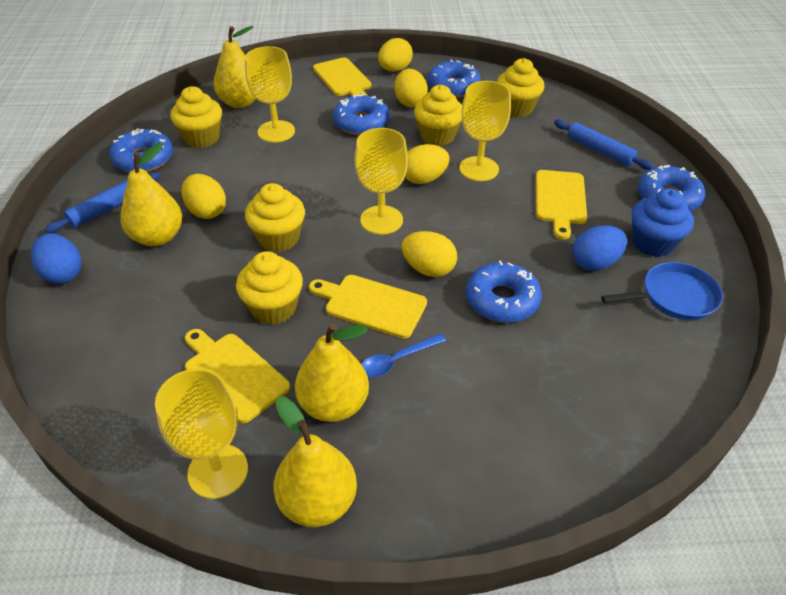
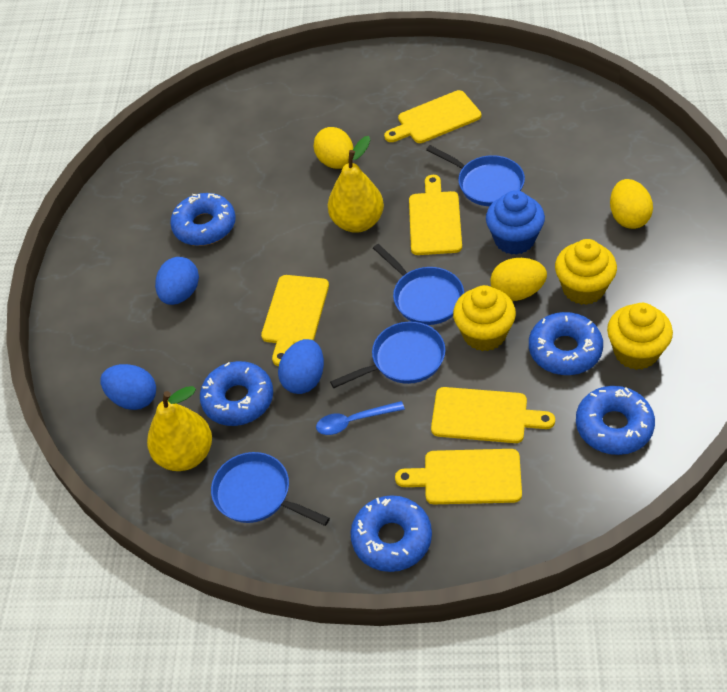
blue egg: [31,233,82,284] [573,225,627,271] = 2 -> [100,364,156,410] [155,257,199,305] [278,339,324,394] = 3
blue pan: [601,262,723,320] = 1 -> [211,452,330,526] [330,322,445,388] [373,244,464,325] [426,145,525,206] = 4
blue rolling pin: [45,172,161,233] [554,119,654,170] = 2 -> none = 0
yellow cupcake: [170,86,222,148] [236,251,303,324] [245,183,305,252] [414,85,462,146] [497,58,545,117] = 5 -> [453,285,516,351] [555,239,617,305] [607,303,673,370] = 3
yellow cutting board: [185,329,290,423] [309,275,427,339] [313,57,372,96] [536,170,587,239] = 4 -> [261,275,329,366] [384,90,481,143] [395,449,522,504] [409,175,462,255] [431,387,555,443] = 5
yellow egg: [181,174,226,219] [378,38,413,72] [395,69,428,107] [402,231,457,277] [405,144,449,184] = 5 -> [313,127,353,169] [490,258,547,301] [610,179,653,229] = 3
yellow goblet: [155,368,248,499] [245,46,295,142] [355,128,408,234] [459,81,511,181] = 4 -> none = 0
yellow pear: [120,143,182,246] [213,26,256,108] [273,396,357,527] [295,323,369,422] = 4 -> [147,386,212,471] [328,136,384,233] = 2

